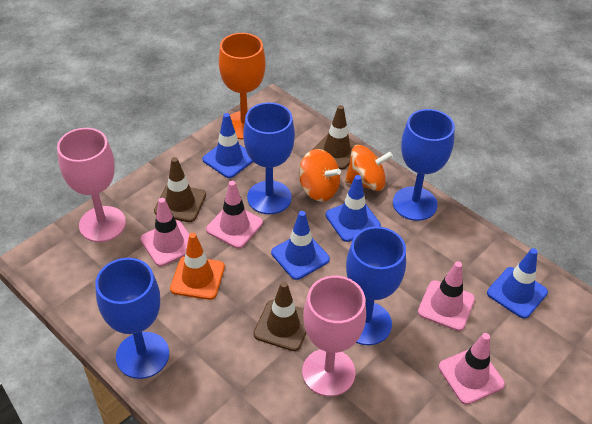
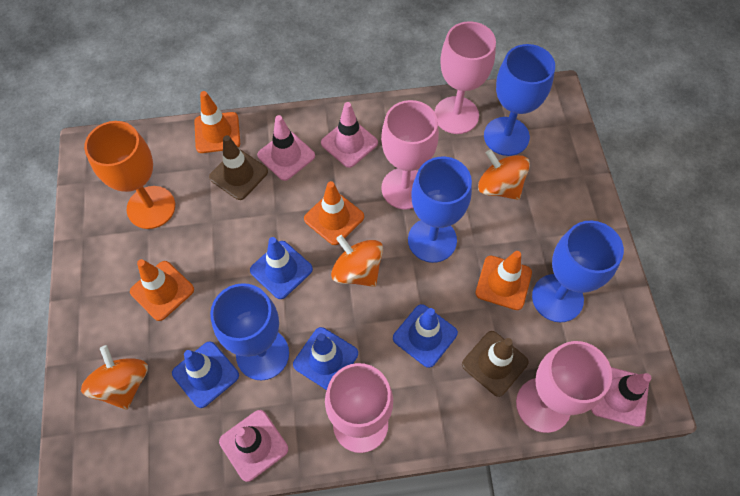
brown traffic cone: [154,157,206,222] [253,281,306,351] [312,105,361,170] = 3 -> [209,135,268,200] [462,331,529,397] = 2
orange spinning top: [299,149,341,202] [345,145,393,191] = 2 -> [81,345,148,410] [331,235,383,287] [478,149,530,200] = 3
orange traffic cone: [170,233,225,300] = 1 -> [130,259,194,321] [194,91,240,153] [304,181,364,245] [475,251,532,310] = 4
pink goblet: [57,128,126,242] [302,276,366,397] = 2 -> [325,363,393,453] [381,100,439,210] [435,21,496,134] [516,341,612,433] = 4

